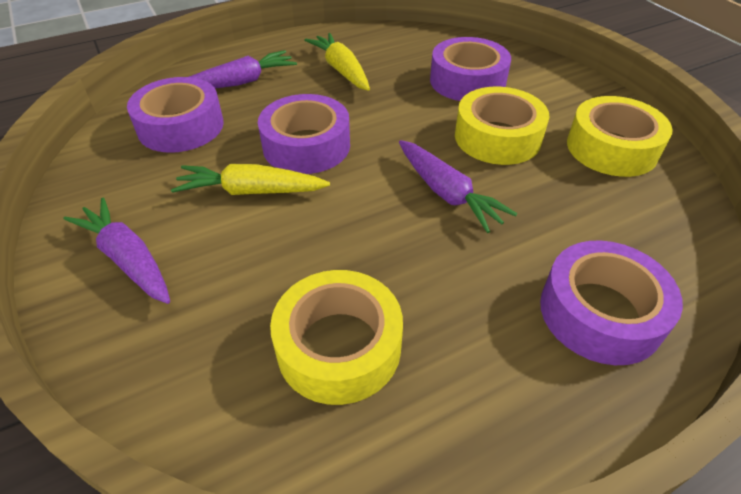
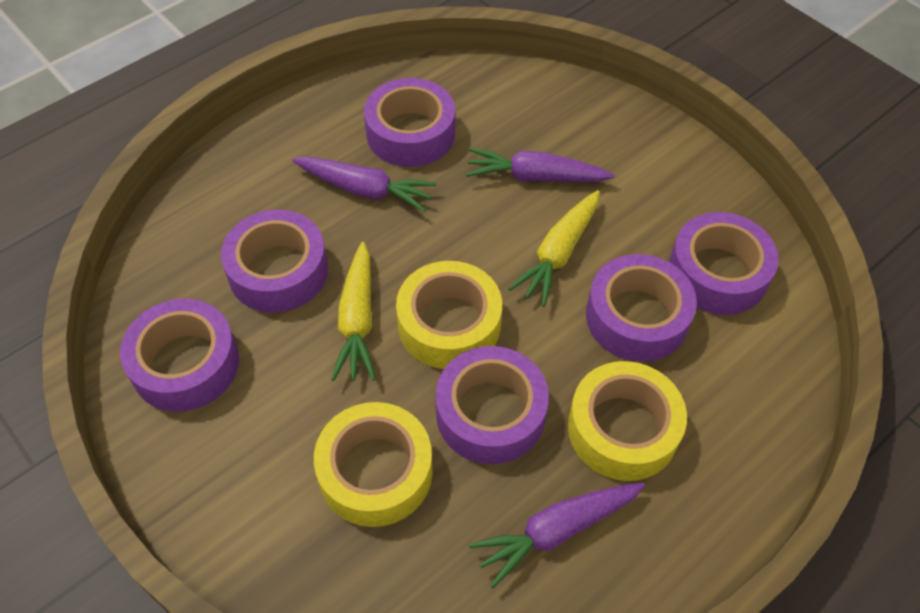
purple tape: [127,77,224,153] [258,94,350,174] [430,37,511,101] [540,240,683,365] = 4 -> [120,299,239,412] [221,210,328,313] [364,78,455,167] [435,346,549,464] [586,254,697,362] [669,212,779,315] = 6

